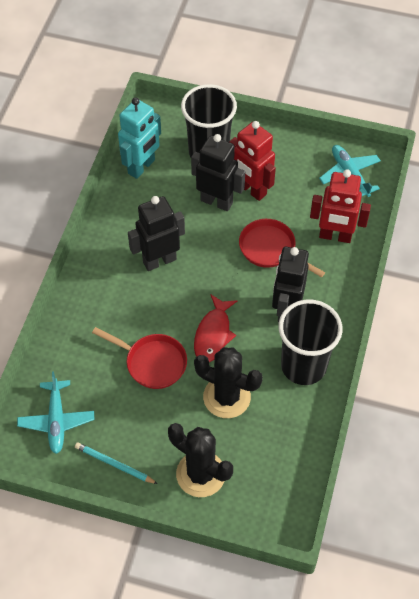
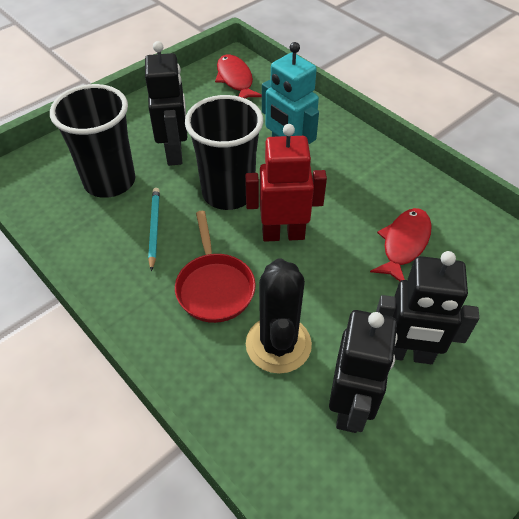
black cactus: [168,423,233,497] [194,347,263,418] = 2 -> [246,258,312,374] = 1
red fish: [194,294,237,362] = 1 -> [215,54,262,98] [370,208,432,282] = 2
red pan: [92,327,187,389] [239,219,325,277] = 2 -> [175,211,256,323] = 1
red robot: [229,121,276,201] [310,169,371,243] = 2 -> [245,124,327,242] = 1
turquoise plane: [17,371,94,454] [319,145,381,197] = 2 -> none = 0

